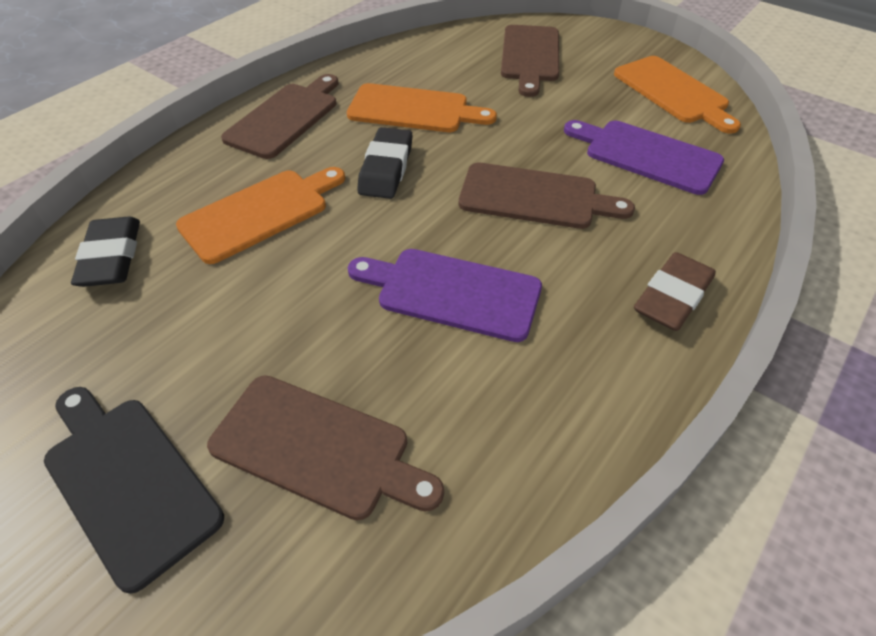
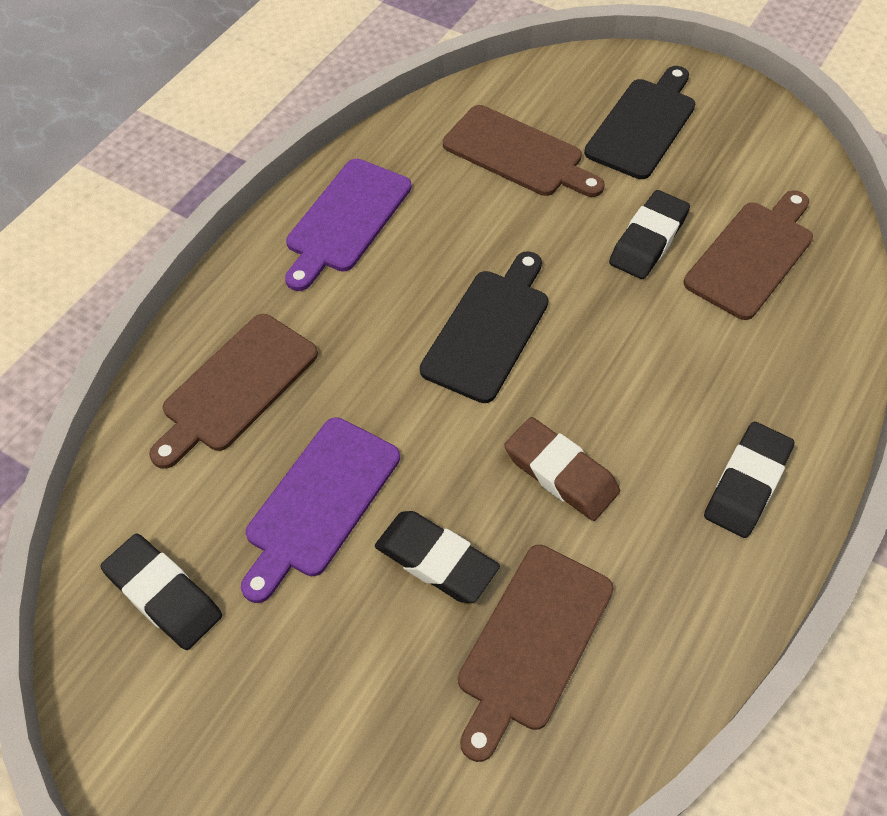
black cutting board: [44,387,224,594] = 1 -> [420,251,548,403] [584,66,695,179] = 2
black eraser: [71,217,140,287] [357,127,412,199] = 2 -> [100,534,222,650] [375,511,500,603] [609,190,690,279] [704,422,795,538] = 4
orange cutting board: [176,167,345,264] [347,83,497,132] [614,56,741,134] = 3 -> none = 0

